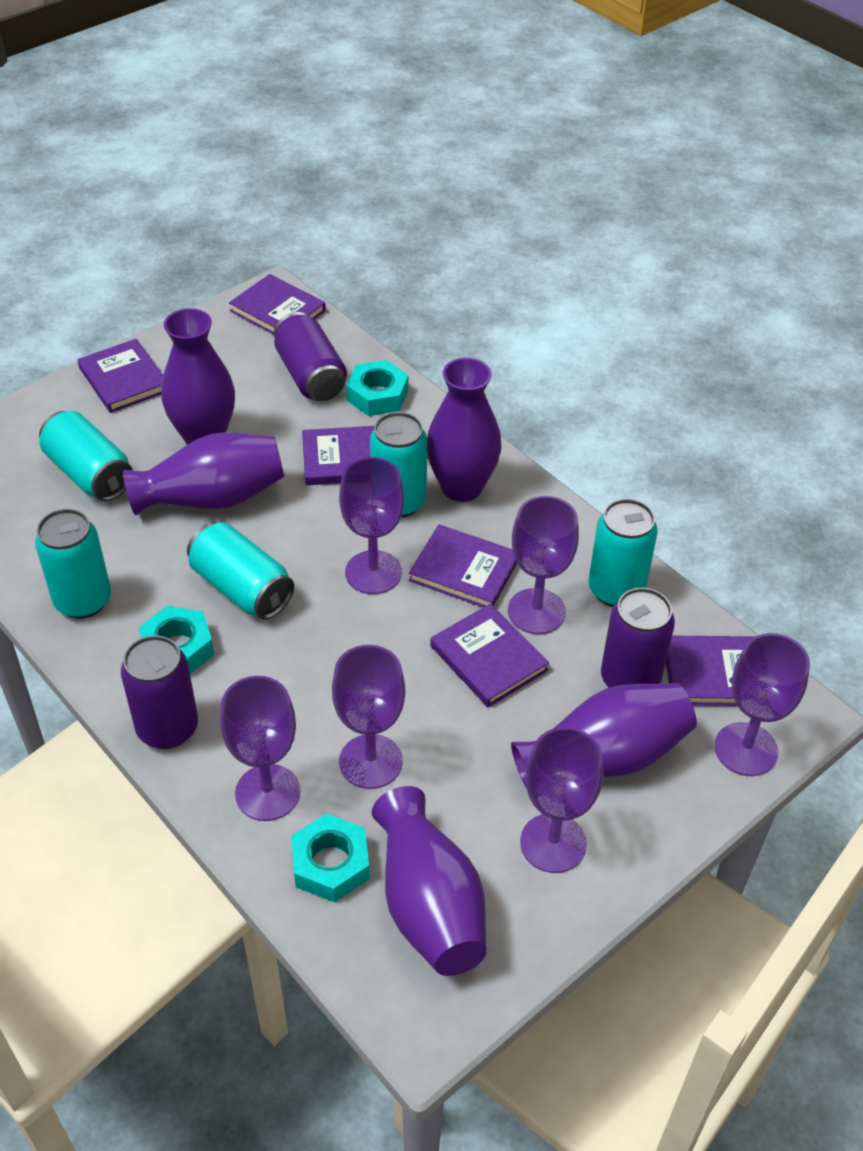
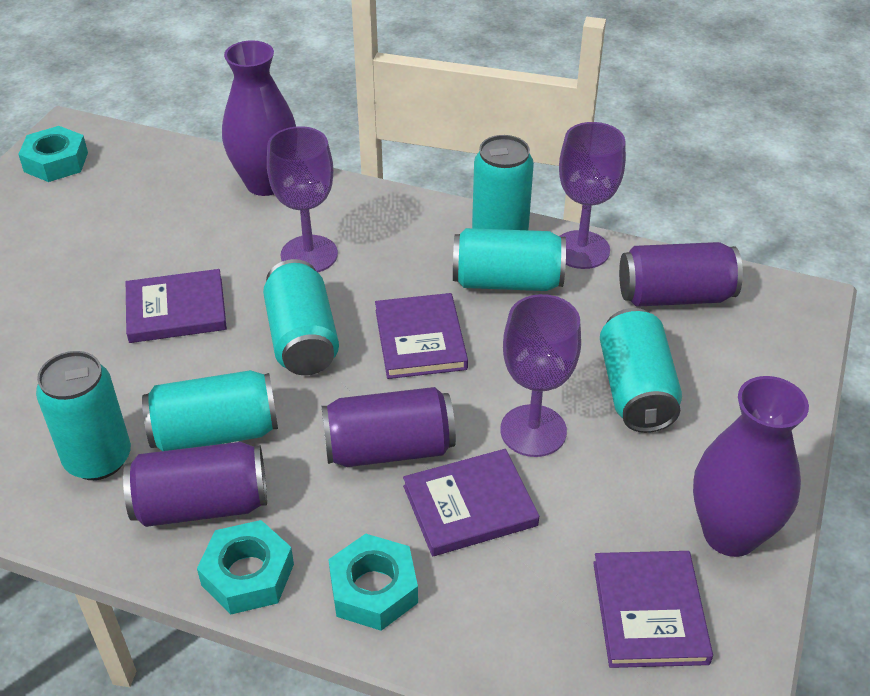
purple book: [77,339,163,413] [229,274,326,335] [302,426,375,485] [409,525,517,607] [430,604,549,707] [666,636,755,706] = 6 -> [126,269,227,343] [375,293,468,379] [403,449,539,556] [593,551,713,668] = 4
purple goblet: [220,676,300,821] [332,645,405,789] [339,457,404,594] [508,496,579,634] [520,727,603,873] [715,633,810,776] = 6 -> [267,126,338,272] [500,294,581,457] [559,122,626,269] = 3
purple vase: [123,432,284,515] [161,308,235,445] [372,786,487,976] [427,358,502,502] [511,683,697,789] = 5 -> [222,40,296,196] [693,376,809,557] = 2
turquoise can: [35,509,111,619] [39,411,133,501] [187,522,294,619] [370,412,427,518] [589,499,658,607] = 5 -> [36,351,131,480] [142,370,278,451] [263,259,339,375] [453,228,566,291] [472,135,534,230] [600,308,682,433] = 6

